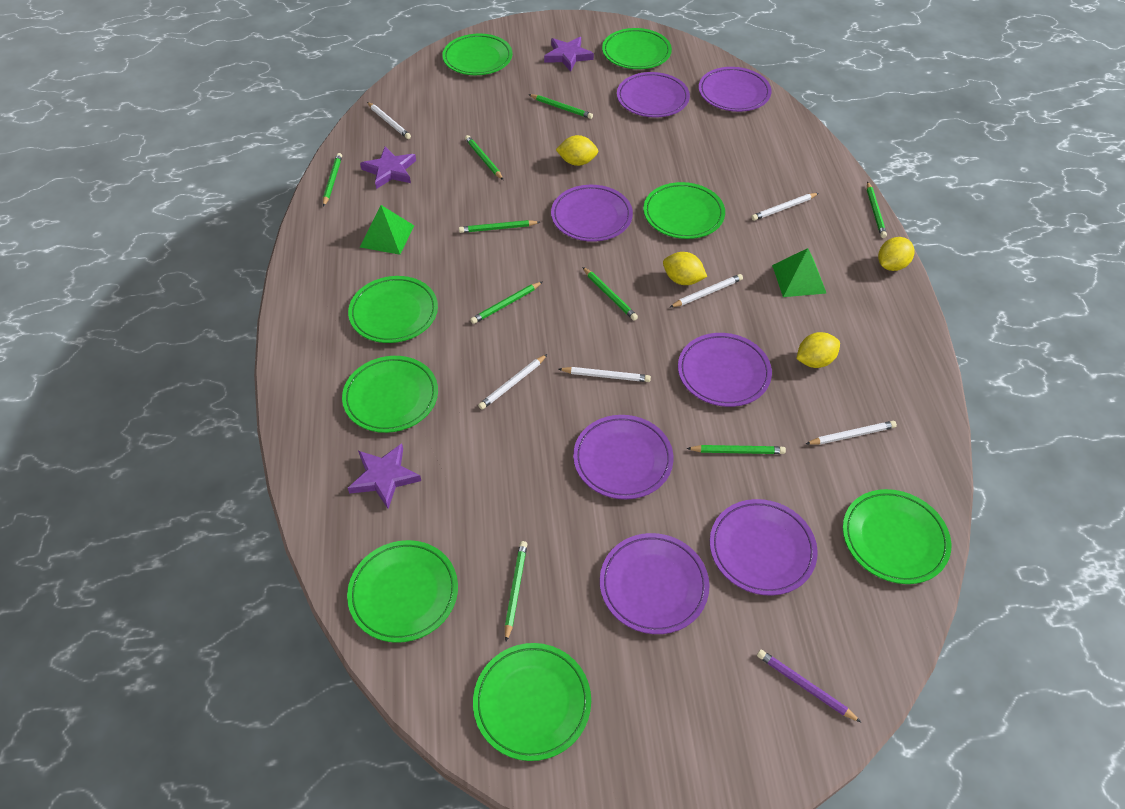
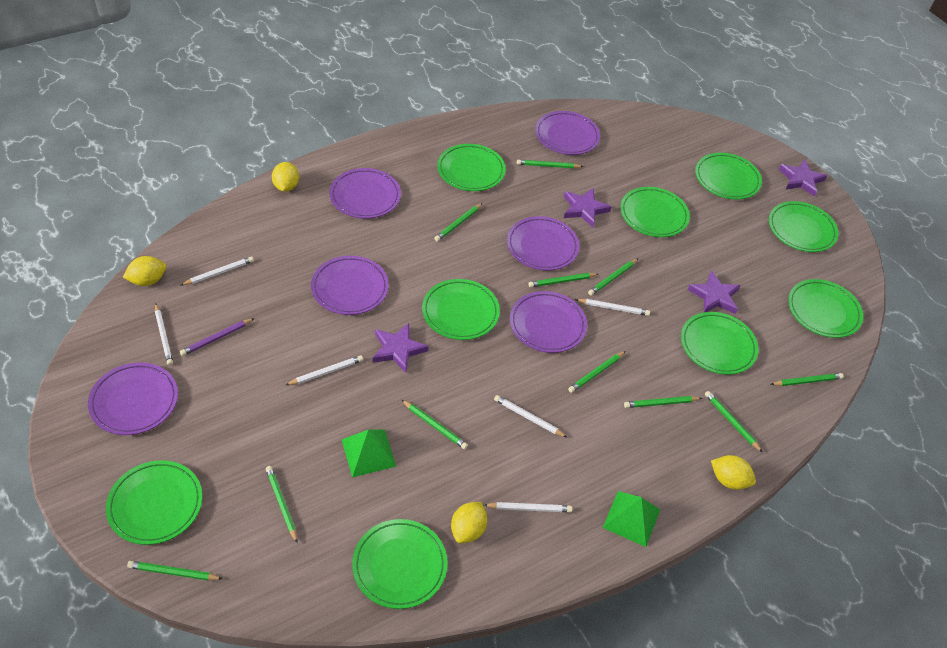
green pencil: [323,153,342,207] [459,220,540,233] [465,135,503,180] [470,282,542,324] [505,541,527,642] [528,94,593,119] [583,267,638,321] [686,445,786,454] [867,181,887,238] = 9 -> [127,561,223,580] [266,466,298,543] [402,400,468,449] [434,203,483,241] [517,160,583,168] [528,273,598,287] [568,351,626,393] [588,259,638,295] [624,396,702,408] [705,391,762,452] [770,373,844,386] = 11
green plate: [342,356,438,433] [347,540,458,643] [348,276,438,343] [442,34,512,75] [473,643,591,761] [602,28,672,69] [643,182,725,239] [843,489,951,584] = 8 -> [106,460,202,545] [352,519,447,609] [422,279,500,340] [437,144,506,191] [620,187,690,237] [681,312,759,375] [695,153,762,200] [769,201,838,252] [788,279,863,338] = 9
purple plate: [551,185,633,242] [573,415,674,499] [600,533,710,634] [617,72,690,118] [678,333,772,407] [699,67,772,112] [710,499,818,596] = 7 -> [88,363,178,435] [311,256,389,315] [329,168,401,219] [507,216,579,271] [510,291,587,353] [535,111,600,155] = 6
purple star: [348,443,421,509] [360,147,416,189] [544,37,594,72] = 3 -> [373,323,428,373] [564,188,612,227] [688,271,741,314] [778,160,827,197] = 4

